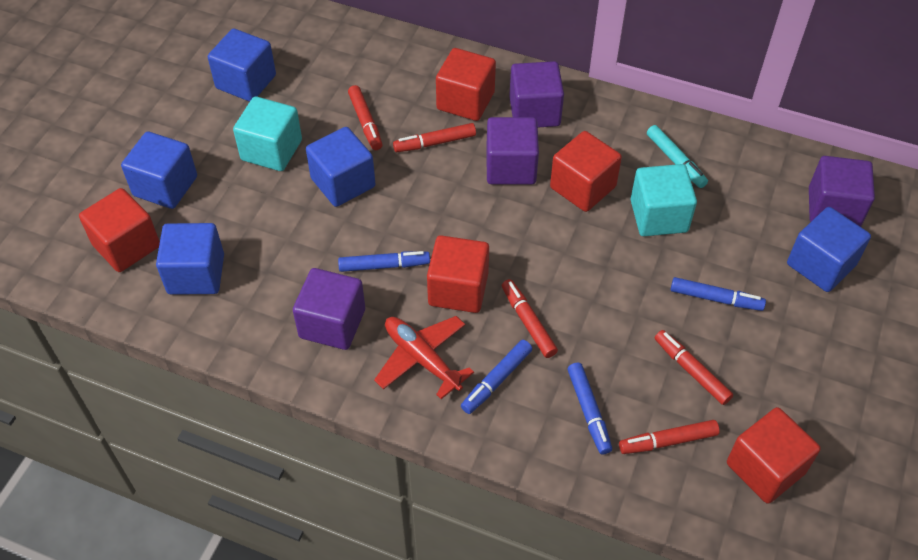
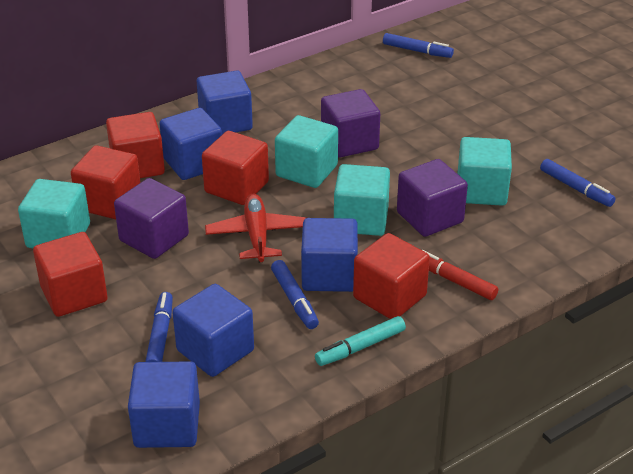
purple cube: [293,268,365,350] [486,117,539,185] [509,61,564,127] [809,156,875,227] = 4 -> [114,178,189,259] [321,89,380,158] [397,159,468,237] = 3
red marker: [348,85,383,150] [393,123,476,152] [502,279,558,358] [619,420,720,454] [655,330,733,405] = 5 -> [422,250,498,300] = 1
turquoise cube: [233,96,302,171] [630,164,697,236] = 2 -> [18,179,90,248] [275,115,338,188] [334,164,390,236] [457,137,512,206] = 4

